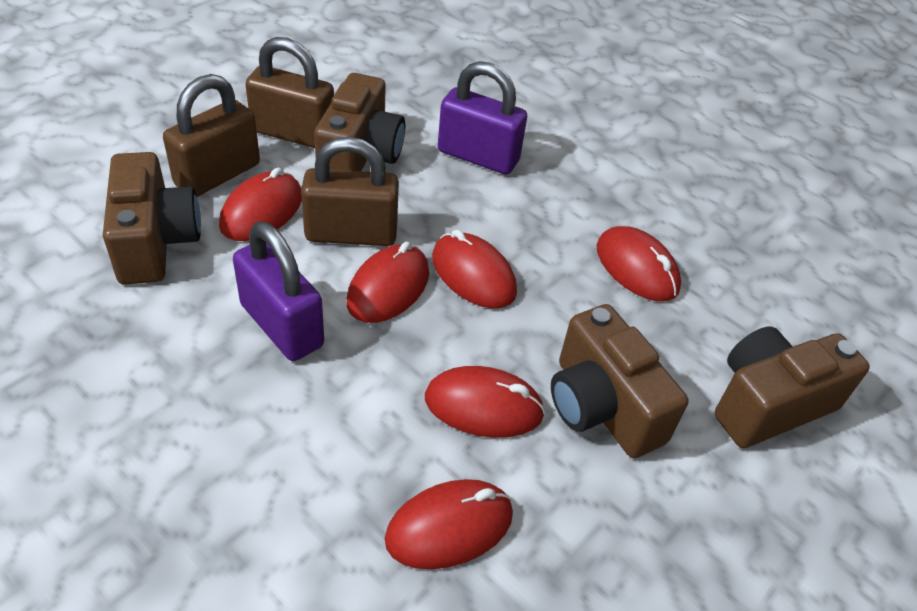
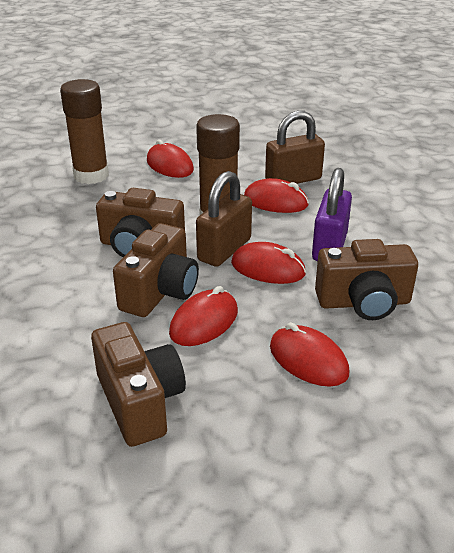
brown glue stick: none = 0 -> [60,79,109,184] [196,114,240,215] = 2
brown padlock: [163,74,260,197] [245,37,334,148] [301,137,399,246] = 3 -> [196,171,252,267] [265,110,325,184] = 2
purple padlock: [233,221,324,361] [438,61,527,175] = 2 -> [312,168,352,261] = 1
red mouse: [219,168,302,241] [346,242,429,323] [385,479,513,569] [425,366,545,438] [432,230,517,308] [597,226,681,301] = 6 -> [147,140,194,178] [169,286,238,346] [231,242,306,284] [244,178,309,213] [270,322,349,387] = 5

